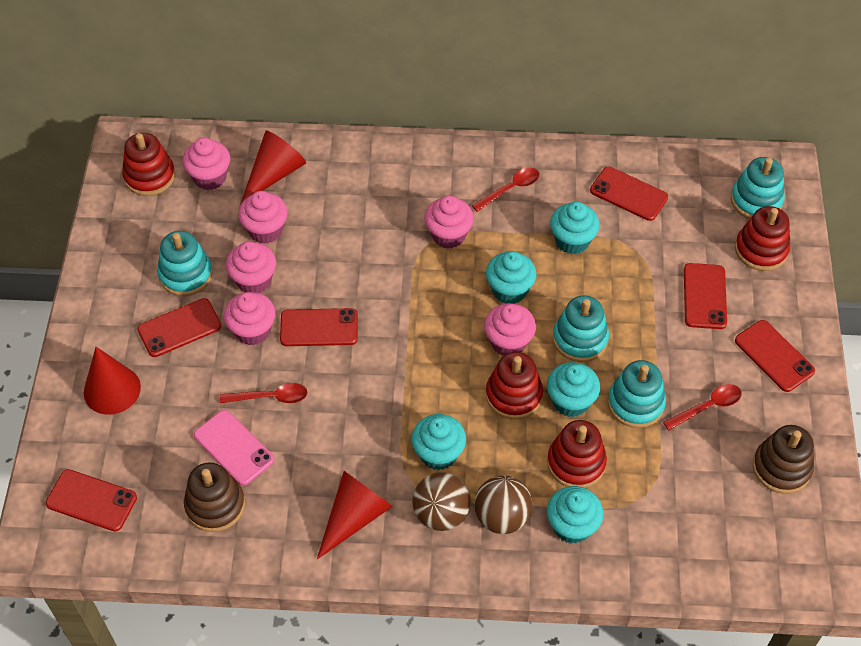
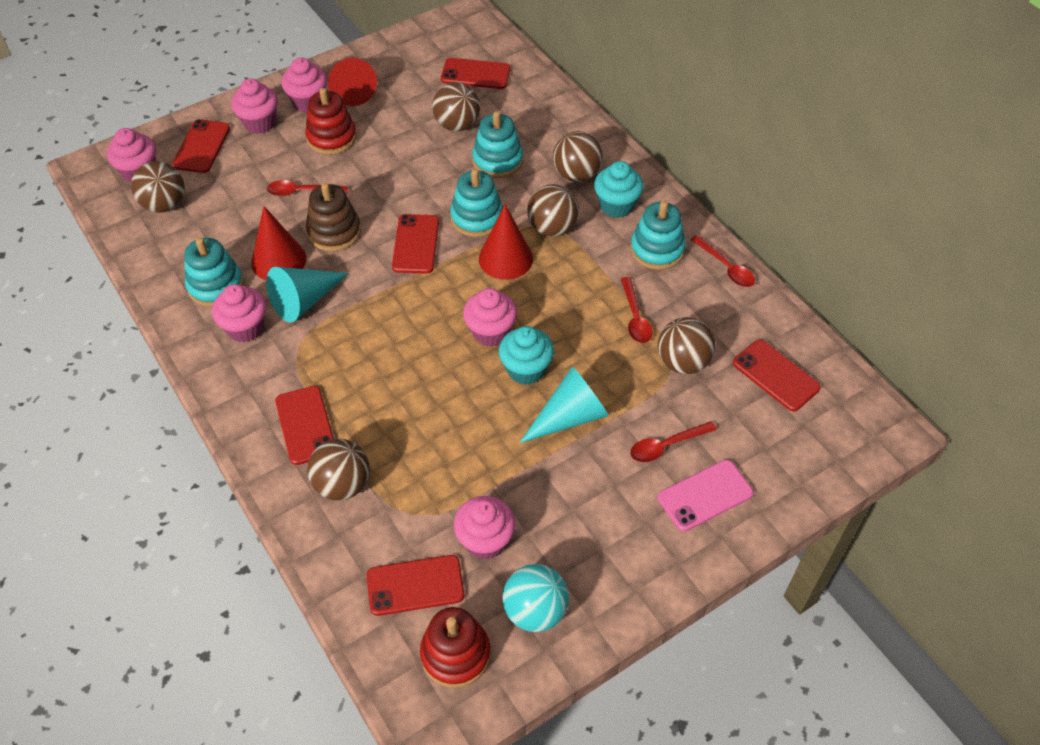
brown ball: [412,472,471,531] [474,475,532,534] = 2 -> [131,161,185,213] [307,439,370,501] [432,82,480,131] [527,184,579,237] [553,131,603,182] [658,317,715,374] = 6
brown stacking toy: [184,462,245,532] [752,425,814,494] = 2 -> [306,183,361,252] = 1
red spoon: [220,383,307,403] [472,168,539,212] [663,384,741,430] = 3 -> [267,180,348,196] [621,277,653,343] [630,421,717,462] [691,235,755,287] = 4
red stacking toy: [122,133,175,196] [486,352,543,419] [547,420,607,488] [735,206,790,271] = 4 -> [305,88,357,155] [420,607,491,688] = 2
turquoise ball: none = 0 -> [503,564,569,632] = 1
turquoise cone: none = 0 -> [266,267,349,322] [520,367,609,443] = 2
turquoise cupcake: [412,414,466,470] [486,251,537,304] [547,362,600,417] [547,486,603,544] [550,202,600,254] = 5 -> [499,326,554,385] [594,161,644,218] = 2

